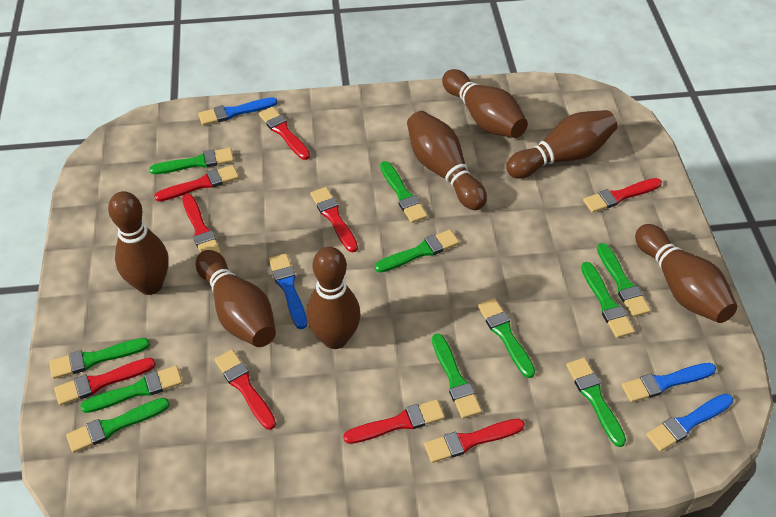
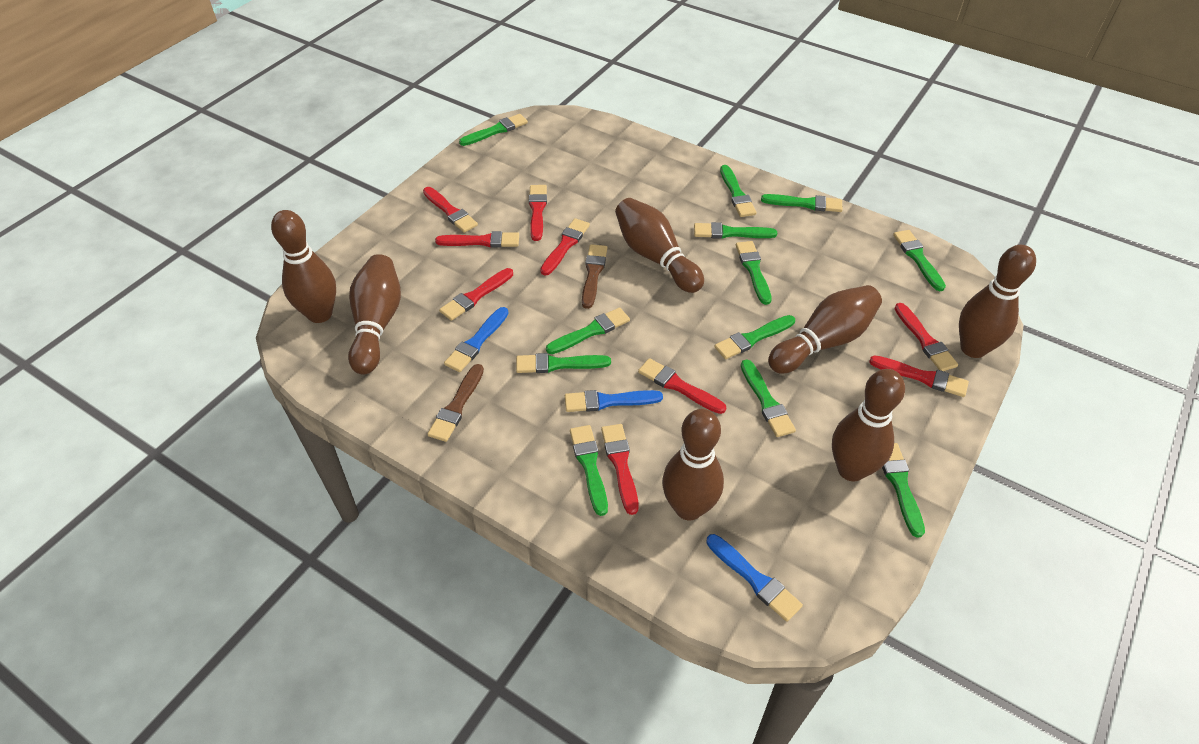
blue brush: [198,97,277,125] [269,253,307,329] [622,363,716,402] [646,394,733,451] = 4 -> [444,307,509,372] [565,390,663,412] [706,534,803,622] = 3
brown brush: none = 0 -> [428,364,484,442] [582,244,607,309] = 2
green brush: [49,338,150,379] [66,398,170,453] [80,366,182,413] [149,148,234,174] [375,230,459,272] [380,161,428,223] [432,333,482,419] [478,298,535,378] [566,358,626,447] [581,262,635,338] [597,243,651,317] = 11 -> [459,114,528,146] [516,353,611,373] [546,307,630,354] [570,425,608,516] [694,222,777,239] [714,315,795,359] [720,165,756,217] [736,241,772,305] [741,359,796,437] [761,194,842,212] [882,443,925,538] [893,230,946,291] = 12

